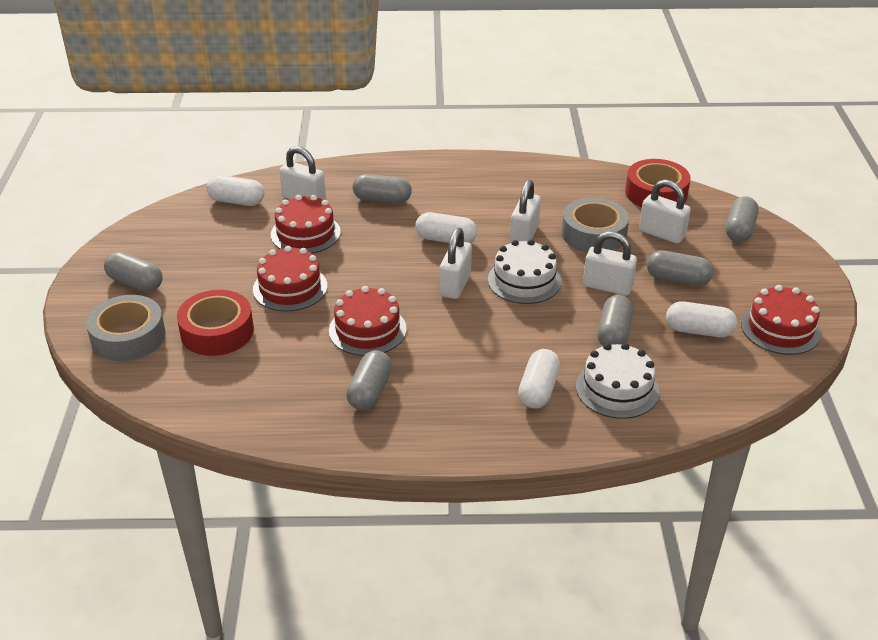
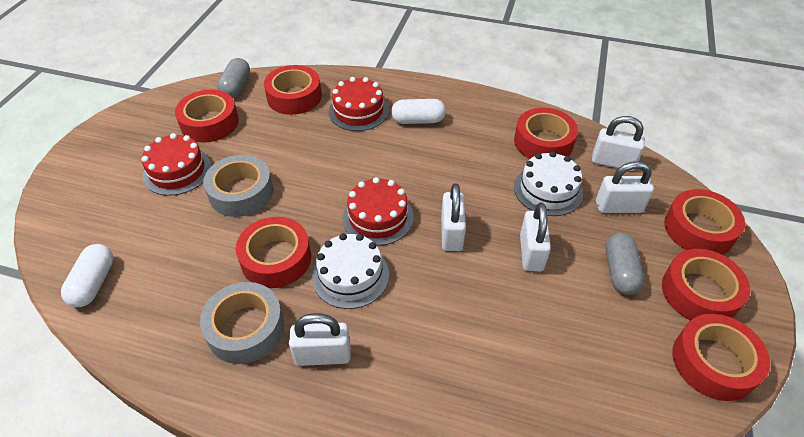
grey capsule: [104,252,163,292] [346,350,392,410] [353,174,412,204] [597,295,633,346] [647,250,713,286] [726,196,759,242] = 6 -> [217,58,250,98] [605,233,644,295] = 2
red cake: [253,246,327,312] [271,195,341,253] [329,286,407,356] [741,285,821,355] = 4 -> [142,133,211,196] [329,77,389,131] [343,177,414,246] = 3
red tape: [177,290,254,356] [625,159,691,207] = 2 -> [175,90,239,143] [236,217,311,288] [264,65,322,115] [514,108,578,159] [662,249,750,320] [664,189,745,254] [672,314,770,401] = 7
white capsule: [206,175,264,206] [415,212,477,243] [518,349,560,409] [666,301,737,337] = 4 -> [61,244,113,307] [391,99,446,124] = 2

